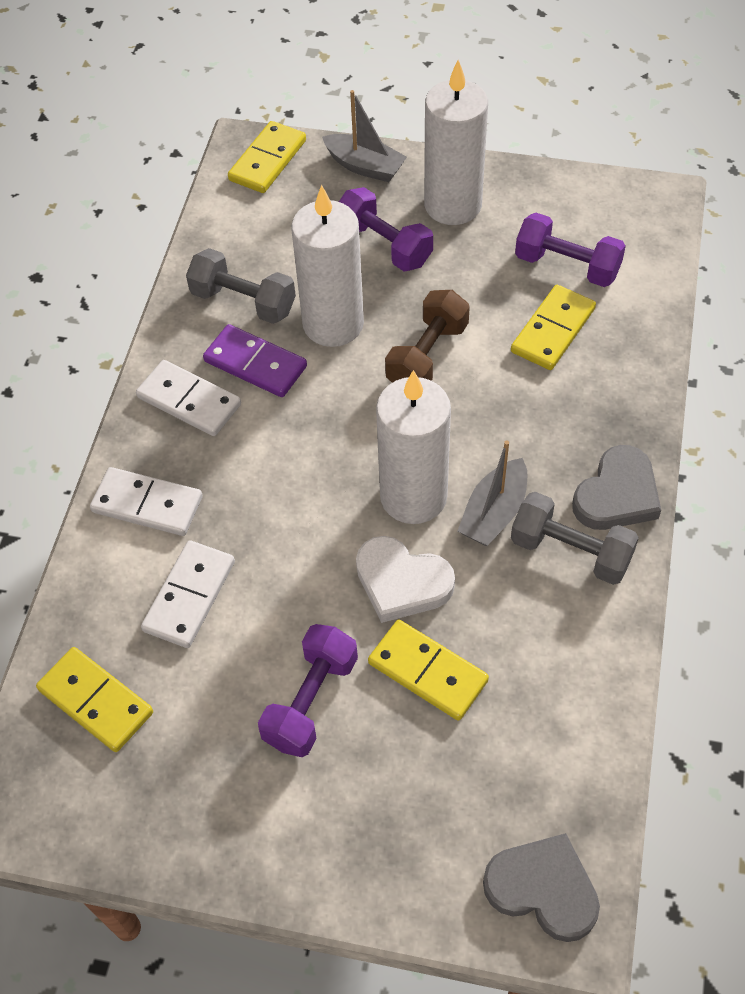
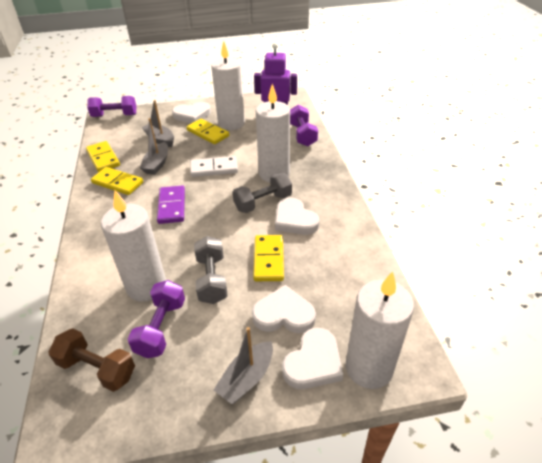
grey boat: [322,90,407,182] [458,441,527,546] = 2 -> [140,118,168,175] [141,100,174,147] [214,327,273,404] = 3
grey heart: [483,833,600,942] [572,445,661,530] = 2 -> none = 0
purple robot: none = 0 -> [254,43,297,105] = 1
white candle: [291,185,364,347] [376,370,451,524] [424,60,488,225] = 3 -> [101,190,166,302] [211,41,245,130] [256,84,290,182] [346,271,414,389] = 4
white domino: [90,467,203,536] [136,360,241,436] [141,540,235,648] = 3 -> [190,156,238,177] = 1
white heart: [356,536,455,623] = 1 -> [172,102,211,123] [252,285,316,333] [275,197,319,235] [282,328,343,389] = 4

